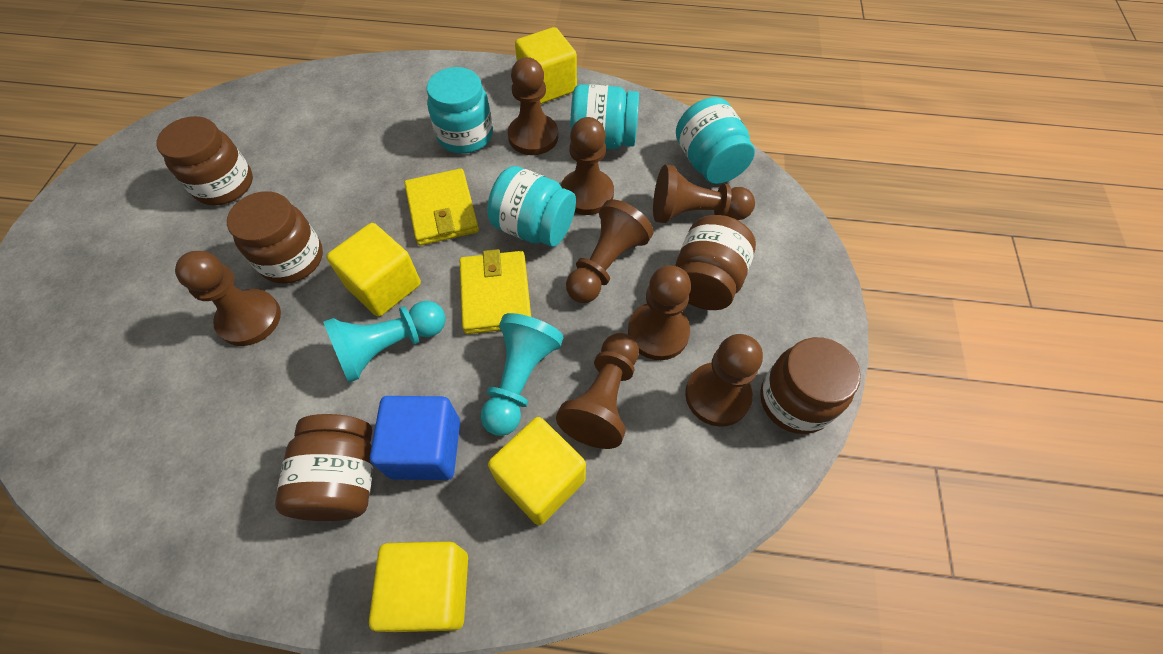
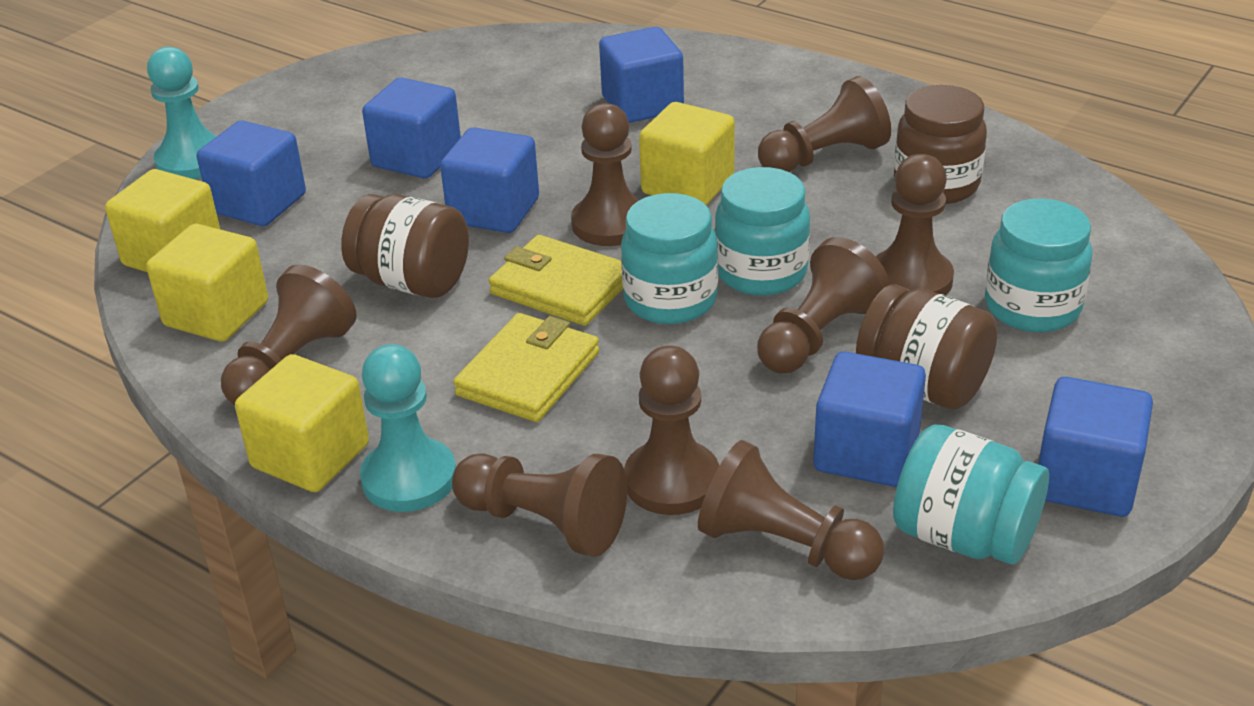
blue cube: [370,396,460,480] = 1 -> [197,120,306,226] [362,78,461,179] [440,127,539,233] [599,27,684,123] [813,351,926,487] [1038,377,1153,517] = 6
brown jar: [156,116,253,205] [227,191,323,284] [275,414,373,521] [676,215,756,310] [760,337,861,434] = 5 -> [341,194,469,298] [856,285,998,409] [894,85,987,204] = 3

